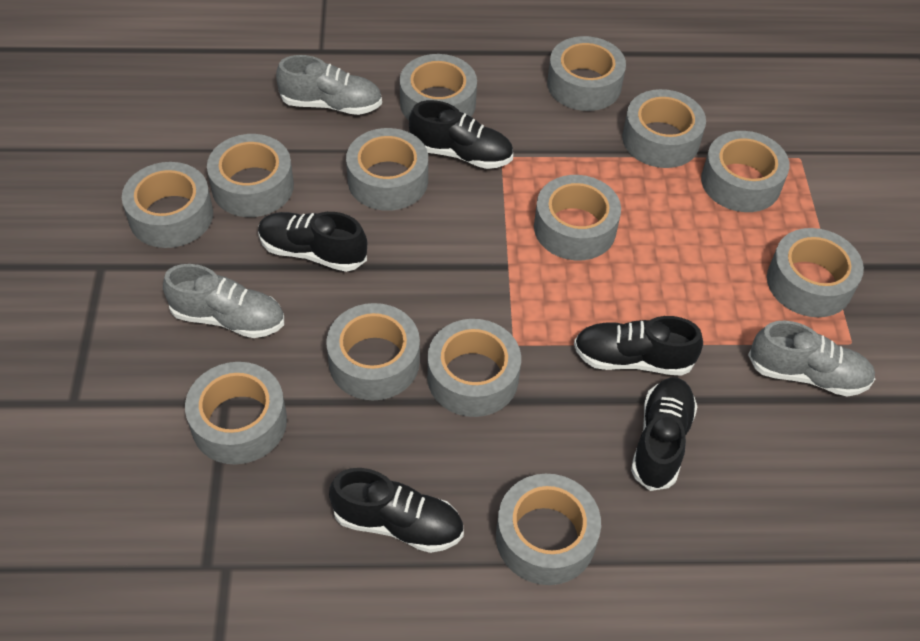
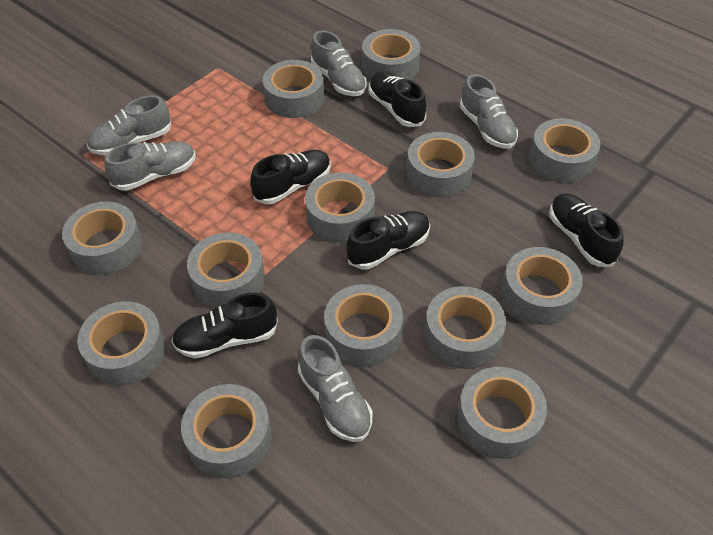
grey shoe: [163,264,284,338] [276,55,382,115] [748,321,875,397] = 3 -> [87,95,171,155] [104,141,196,191] [298,335,372,442] [311,31,367,96] [460,74,518,148] = 5

